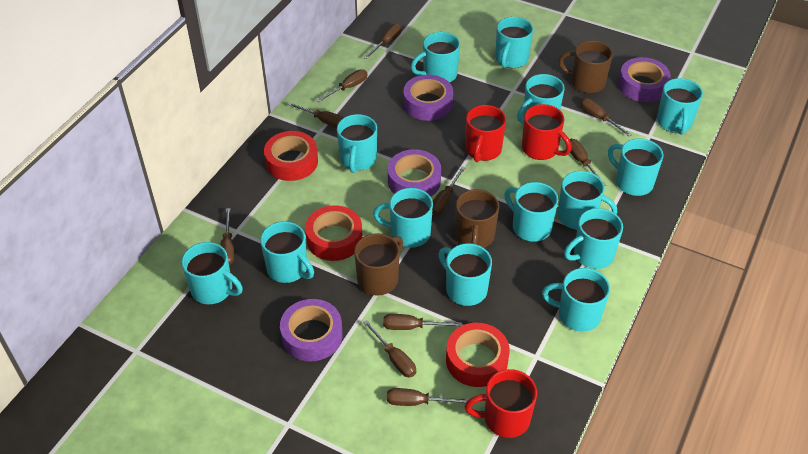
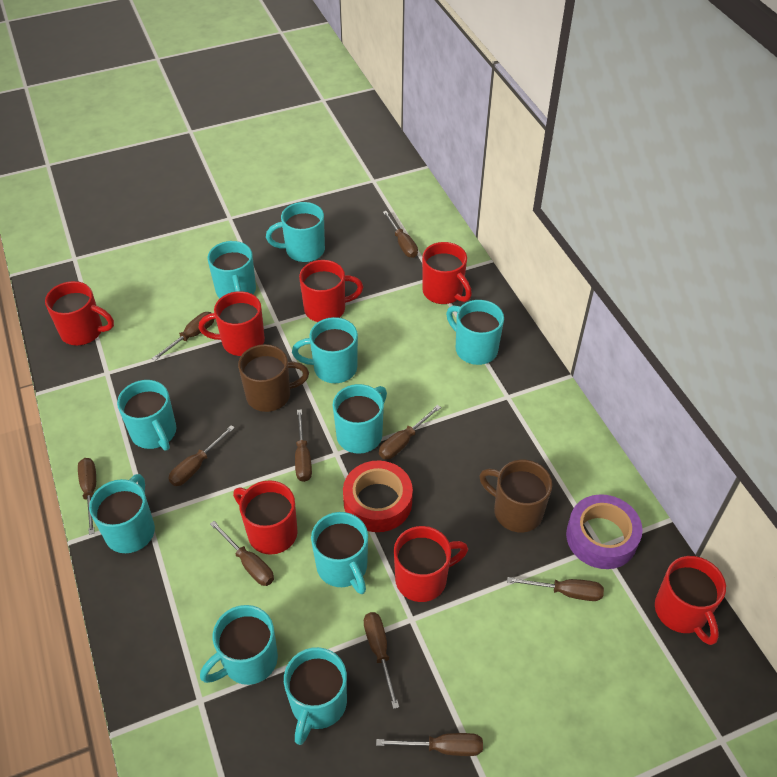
brown mug: [354,233,403,296] [455,189,499,248] [558,40,613,93] = 3 -> [238,344,309,412] [479,460,552,532] = 2
purple tape: [280,299,343,361] [388,149,441,197] [403,75,453,121] [618,57,671,102] = 4 -> [566,494,643,569] = 1
red mug: [464,369,537,438] [465,105,506,162] [522,104,572,160] = 3 -> [45,281,114,346] [199,291,265,356] [233,480,298,555] [299,260,363,322] [394,526,468,602] [422,242,472,304] [655,556,726,645] = 7
red tape: [264,131,318,181] [305,205,363,261] [446,323,510,387] = 3 -> [343,461,413,532] = 1
turquoise mug: [181,242,243,304] [260,221,314,283] [337,114,377,173] [373,188,433,248] [411,32,460,82] [439,243,492,306] [495,17,533,68] [504,182,558,242] [517,74,565,123] [542,268,610,332] [558,171,617,230] [564,208,623,269] [608,138,663,196] [657,78,703,135] = 14 -> [89,474,155,553] [117,380,176,451] [200,605,278,685] [207,241,256,298] [266,202,325,262] [284,647,347,745] [292,317,358,383] [311,512,368,594] [333,384,387,454] [446,300,504,365] = 10

